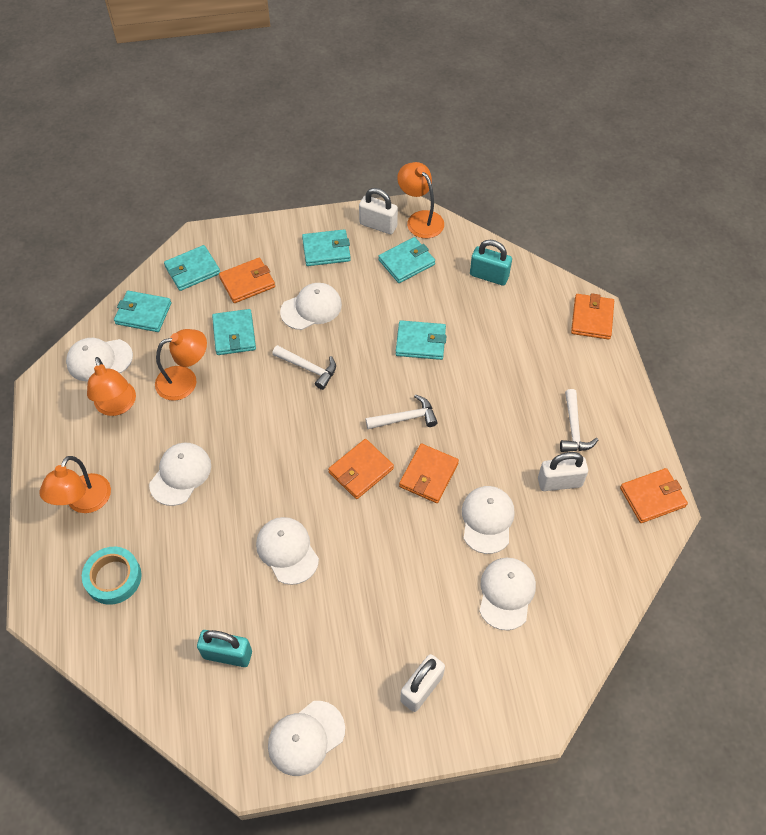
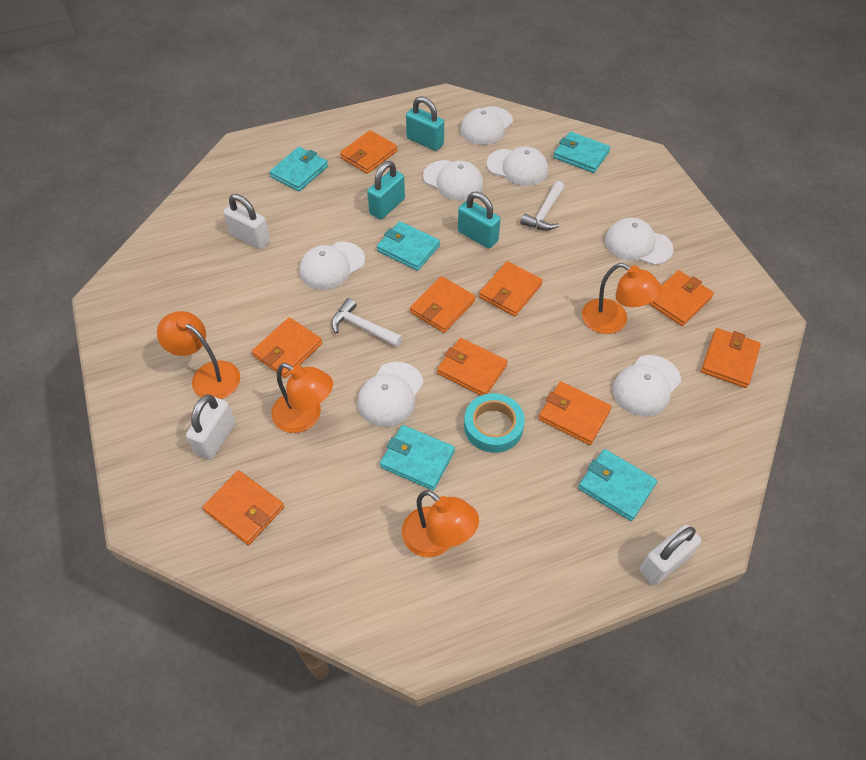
orange wallet: [219,258,275,303] [328,439,394,499] [399,444,459,503] [571,293,614,340] [620,468,688,523] = 5 -> [203,470,284,545] [252,317,322,378] [340,130,397,174] [410,276,475,333] [437,338,508,396] [479,261,543,316] [538,381,612,445] [649,270,714,326] [701,328,761,388] = 9
turquoise padlock: [197,630,252,667] [470,240,512,286] = 2 -> [367,161,405,220] [406,96,444,151] [458,192,501,249] = 3
turquoise wallet: [114,291,171,332] [164,245,220,291] [212,309,256,355] [302,229,351,266] [378,237,435,283] [396,320,446,360] = 6 -> [269,147,328,191] [377,221,440,271] [380,425,455,490] [553,132,610,173] [578,449,657,521] = 5
white hammer: [272,345,336,390] [366,394,438,429] [560,389,598,452] = 3 -> [332,298,403,347] [520,181,564,231] = 2

